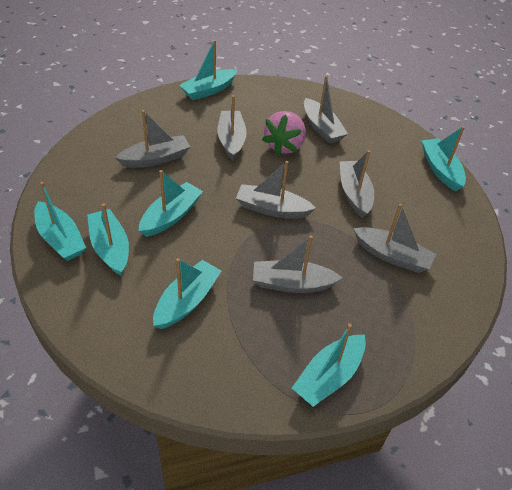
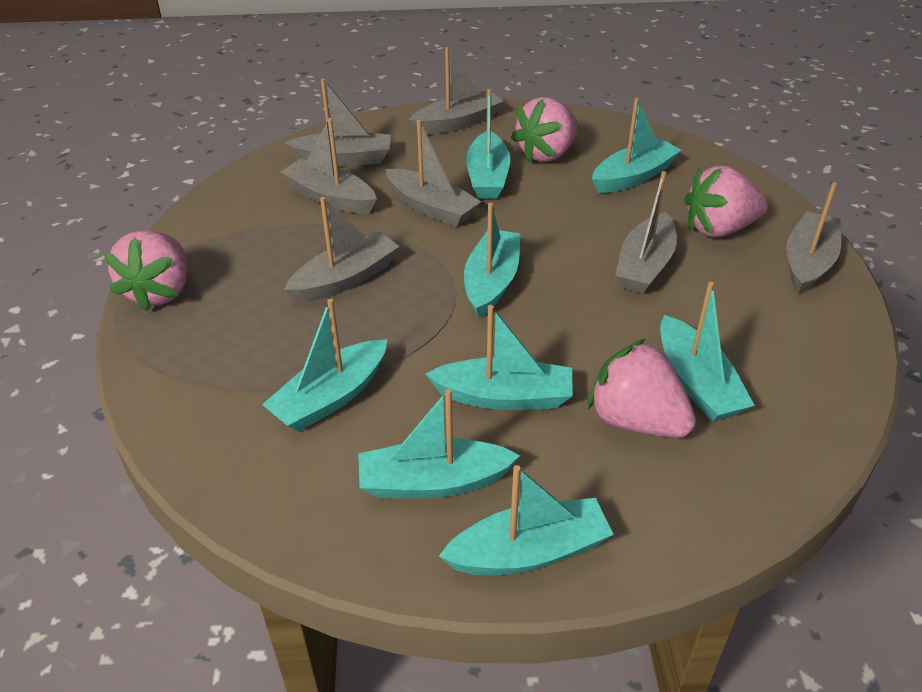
pink strawberry: [262,111,306,156] = 1 -> [104,230,188,312] [511,97,578,163] [588,339,696,438] [684,165,768,238] = 4
turquoise boat: [34,182,86,261] [87,204,129,276] [139,170,203,237] [153,258,221,329] [179,40,237,100] [292,324,366,407] [421,126,466,191] = 7 -> [262,299,387,432] [358,389,520,498] [425,305,573,410] [439,465,614,575] [464,202,521,318] [466,89,510,199] [592,98,682,193] [660,282,755,422] = 8

